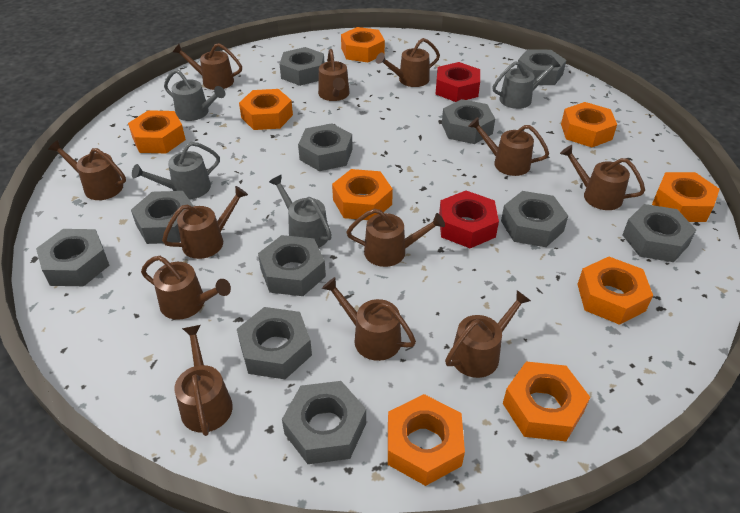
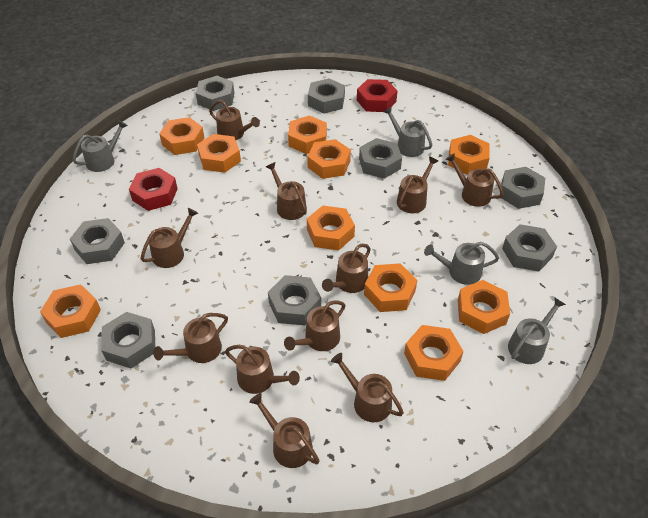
brown watering can: [48,140,126,200] [141,256,231,320] [162,186,248,259] [172,43,242,90] [174,325,233,436] [318,49,350,101] [322,277,416,361] [346,208,445,267] [376,38,440,87] [445,290,531,378] [468,117,549,176] [560,145,645,210] = 12 -> [140,208,198,268] [153,313,228,363] [209,100,260,140] [225,345,300,394] [249,393,320,468] [266,162,307,220] [284,301,346,351] [322,244,371,293] [331,353,404,422] [397,156,438,213] [445,153,504,207] = 11
grey nut: [36,229,110,286] [131,191,194,244] [237,307,312,379] [258,235,326,296] [280,47,324,86] [282,381,366,464] [298,123,353,171] [442,99,495,144] [501,191,568,247] [517,49,566,85] [623,204,696,262] = 11 -> [70,218,125,264] [101,312,155,368] [196,76,234,111] [268,275,321,326] [308,78,345,114] [359,138,402,179] [501,167,545,209] [502,224,557,272] = 8
orange nut: [128,110,186,153] [239,89,293,130] [332,169,393,220] [341,27,385,62] [388,394,465,486] [503,361,590,441] [561,102,617,147] [577,257,653,325] [652,172,720,222] = 9 -> [40,284,101,338] [159,117,204,155] [197,134,241,173] [288,116,327,154] [307,139,351,179] [307,206,355,250] [364,263,417,312] [404,325,464,381] [448,135,490,175] [458,280,510,334] = 10

